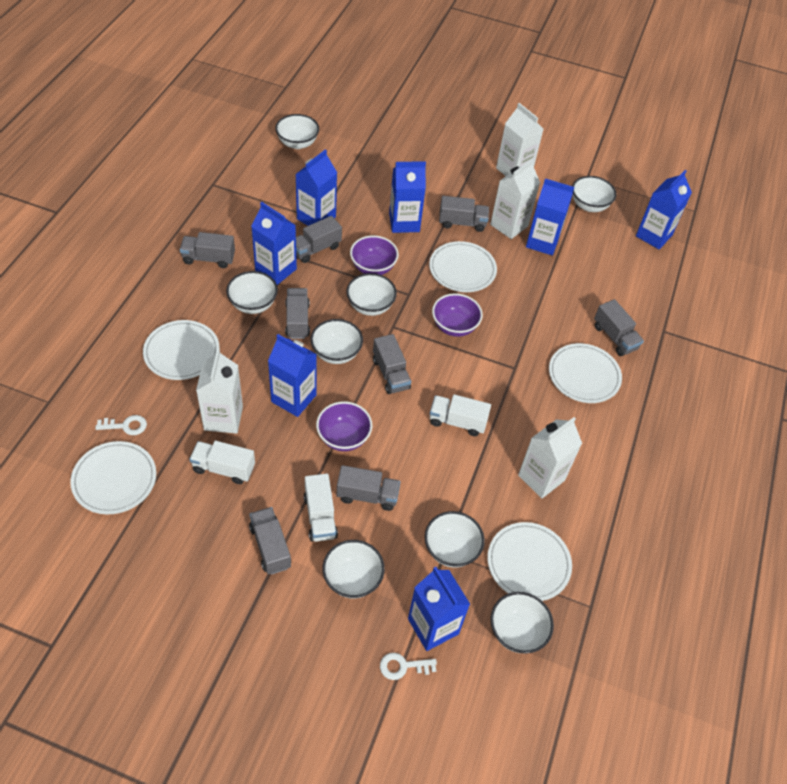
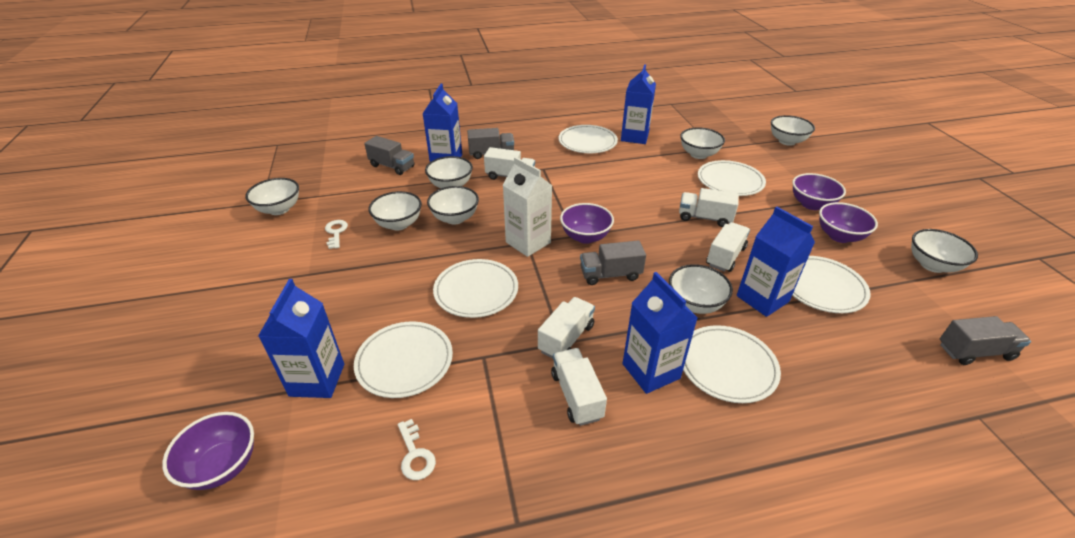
blue carton: [251,202,297,285] [268,334,317,417] [295,149,337,226] [389,161,426,233] [408,567,470,651] [526,178,574,255] [636,170,692,249] = 7 -> [258,279,344,398] [423,84,462,162] [621,64,656,144] [623,272,698,394] [737,207,815,317] = 5
grey truck: [180,232,235,268] [249,507,291,575] [285,288,310,339] [296,216,342,263] [337,465,400,511] [373,334,411,394] [439,196,489,232] [594,299,644,356] = 8 -> [364,136,415,175] [467,128,514,159] [580,240,646,285] [940,316,1031,365] = 4
purple bowl: [316,401,372,451] [350,236,399,275] [432,293,483,337] = 3 -> [162,412,254,490] [560,203,614,244] [792,173,846,210] [819,202,878,243] = 4
white carton: [196,348,243,434] [490,159,540,239] [496,103,543,176] [518,417,582,498] = 4 -> [503,157,552,257] = 1
white plate: [70,441,156,514] [143,320,220,380] [429,241,497,292] [487,522,572,601] [549,343,622,403] = 5 -> [354,321,453,398] [433,259,518,318] [558,125,618,153] [683,325,781,403] [698,160,766,196] [792,256,871,313] = 6
white truck: [189,441,255,484] [304,474,338,542] [430,394,491,436] = 3 -> [484,147,535,180] [538,297,595,359] [551,348,607,426] [679,188,739,227] [706,222,750,272] = 5

